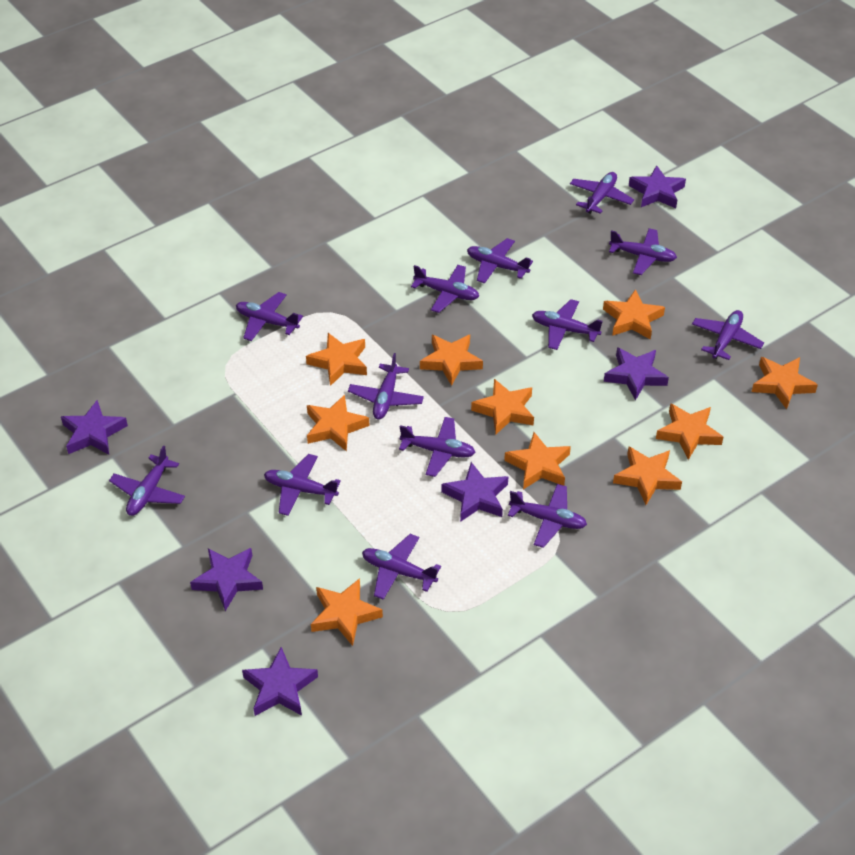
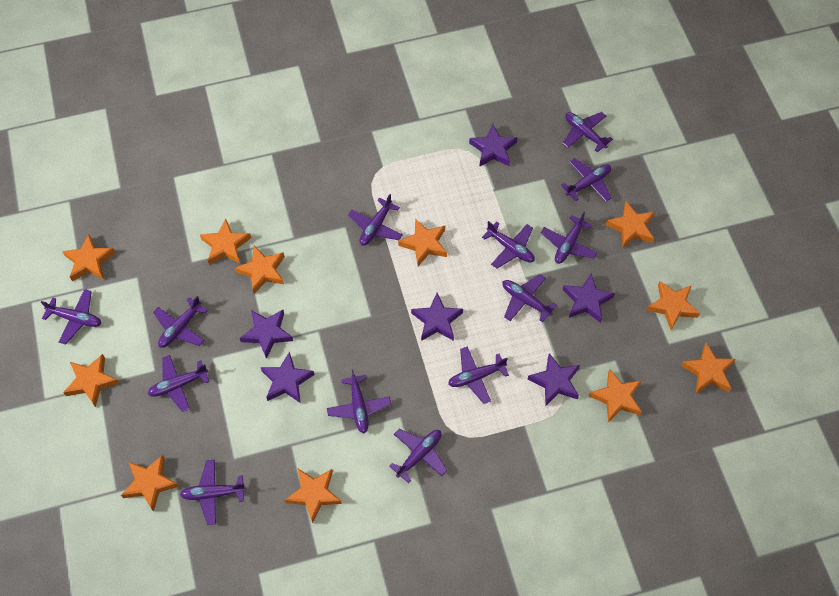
orange star: [306,333,367,386] [307,395,369,452] [311,578,383,646] [420,335,483,386] [471,379,534,434] [504,432,571,489] [603,289,665,340] [613,447,682,505] [656,403,723,460] [752,357,818,409] = 10 -> [62,234,115,281] [63,354,119,407] [121,455,179,512] [200,219,251,265] [235,246,285,294] [285,469,342,523] [398,219,447,266] [589,369,642,422] [606,201,655,248] [646,281,700,330] [681,343,736,393] = 11

